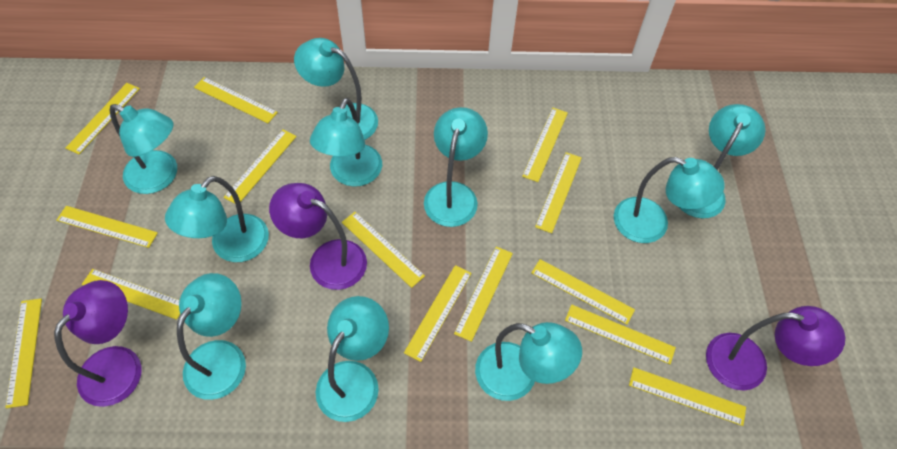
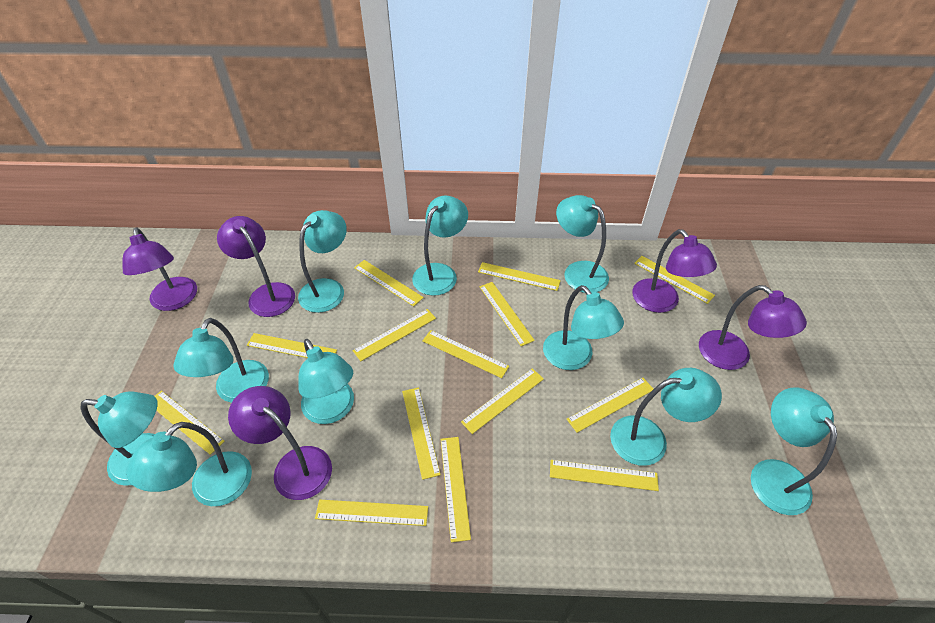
purple lamp: [54,280,142,407] [269,183,367,290] [706,306,845,391] = 3 -> [122,228,197,311] [217,216,295,317] [228,386,332,500] [632,229,717,313] [699,285,807,370] = 5

